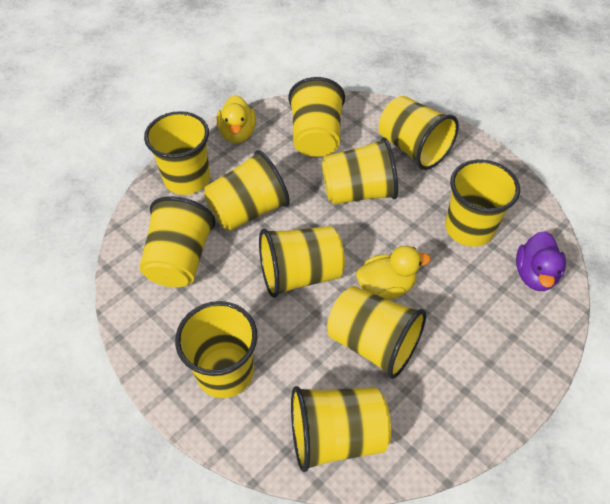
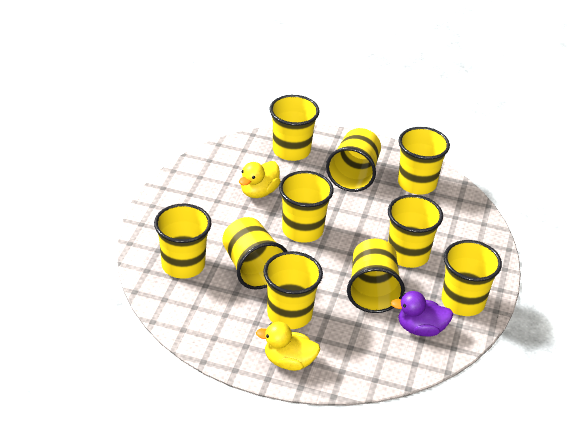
yellow cup: [140,196,216,287] [144,111,210,195] [175,301,258,398] [204,150,290,231] [259,226,345,298] [288,77,345,157] [291,386,391,472] [321,137,398,205] [327,286,426,379] [379,96,459,170] [445,159,520,247] = 11 -> [154,204,211,279] [222,217,287,290] [263,251,323,329] [269,95,320,161] [279,171,334,243] [326,128,381,192] [347,239,405,313] [388,195,443,268] [398,127,450,194] [442,240,502,316] = 10

